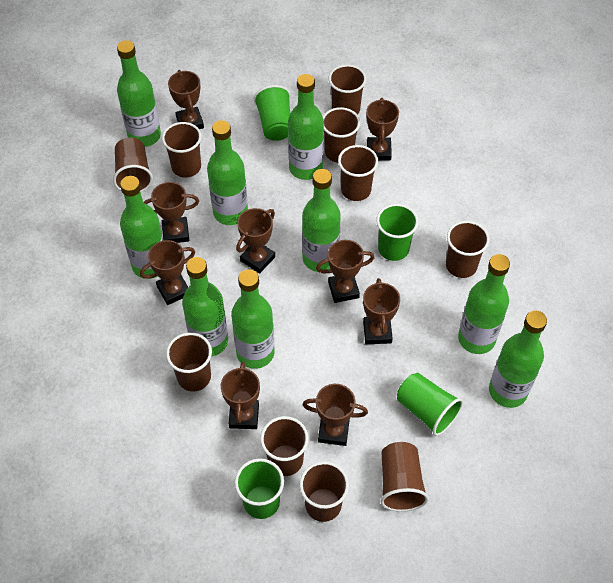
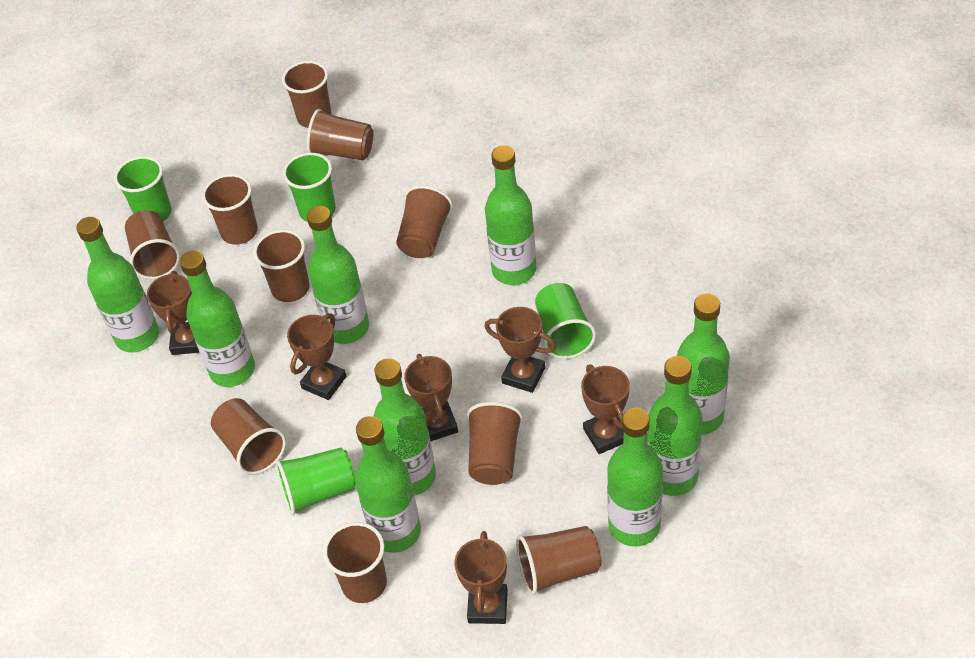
brown trophy: [140,240,195,305] [144,182,199,243] [168,70,204,129] [221,362,260,429] [236,208,275,273] [303,384,368,446] [316,240,375,303] [363,278,400,344] [366,98,399,161] = 9 -> [147,271,200,355] [287,313,347,400] [404,354,458,441] [454,531,508,624] [484,307,556,393] [581,364,630,454] = 6

